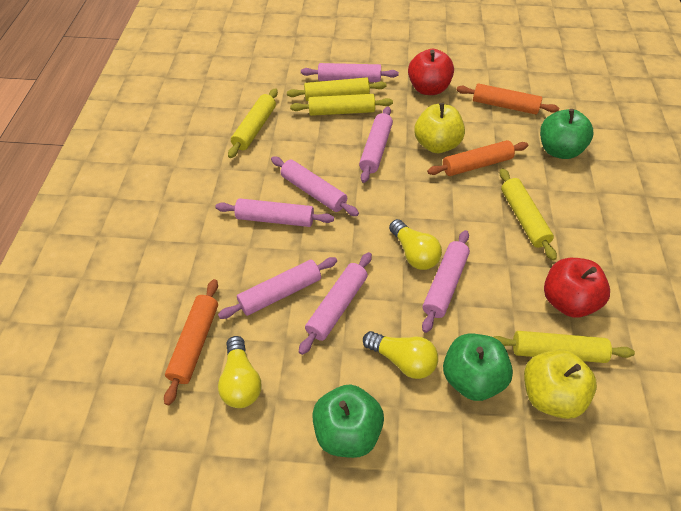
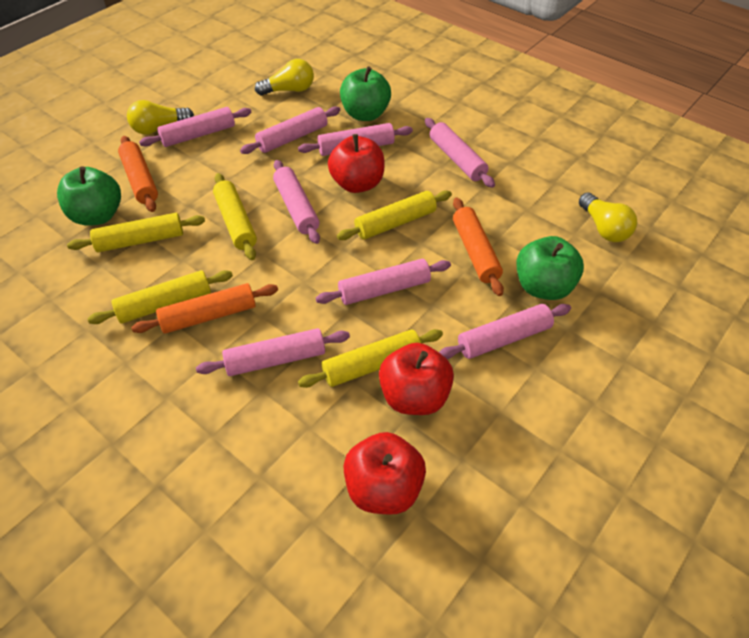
pink rolling pin: [216,198,334,227] [218,257,337,319] [271,157,359,216] [299,252,372,355] [301,63,399,82] [359,106,393,183] [422,230,470,333] = 7 -> [139,107,251,147] [196,328,350,376] [240,106,340,154] [273,160,320,244] [298,123,413,156] [316,259,451,305] [425,118,495,188] [439,304,571,359] = 8
red apple: [408,49,454,95] [544,258,610,318] = 2 -> [328,134,385,193] [343,432,426,515] [379,343,454,415] = 3
yellow apple: [414,103,465,153] [524,349,597,419] = 2 -> none = 0

